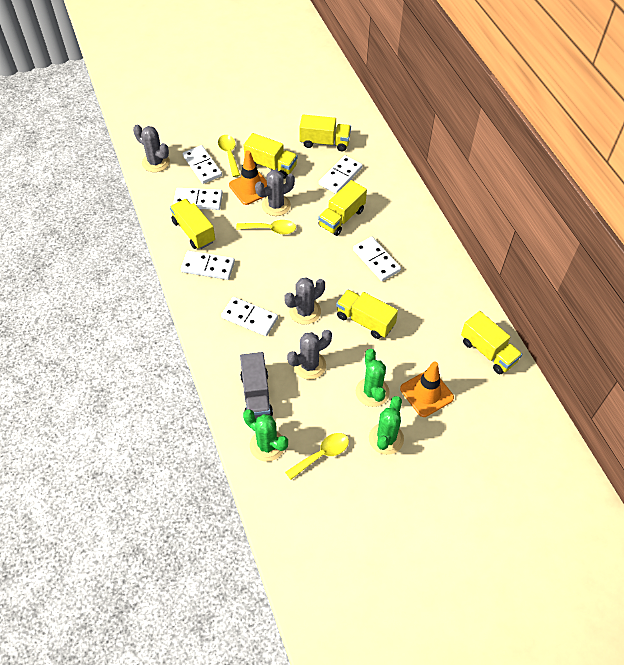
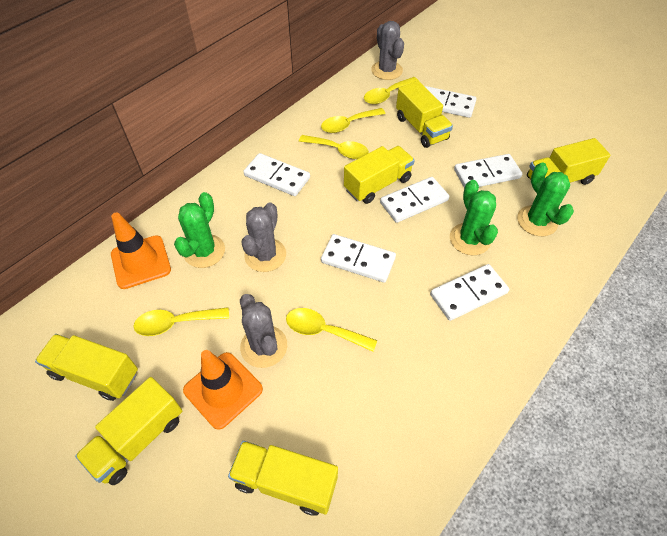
grey cactus: [133,125,170,172] [255,170,295,216] [284,277,325,325] [287,330,332,380] = 4 -> [240,294,287,368] [242,202,286,272] [371,21,404,80] = 3
grey truck: [240,352,273,419] = 1 -> none = 0
yellow spoon: [218,135,240,177] [236,220,296,234] [285,433,349,480] = 3 -> [133,307,229,336] [286,308,377,352] [299,135,369,159] [321,108,386,133] [364,77,419,104] = 5

